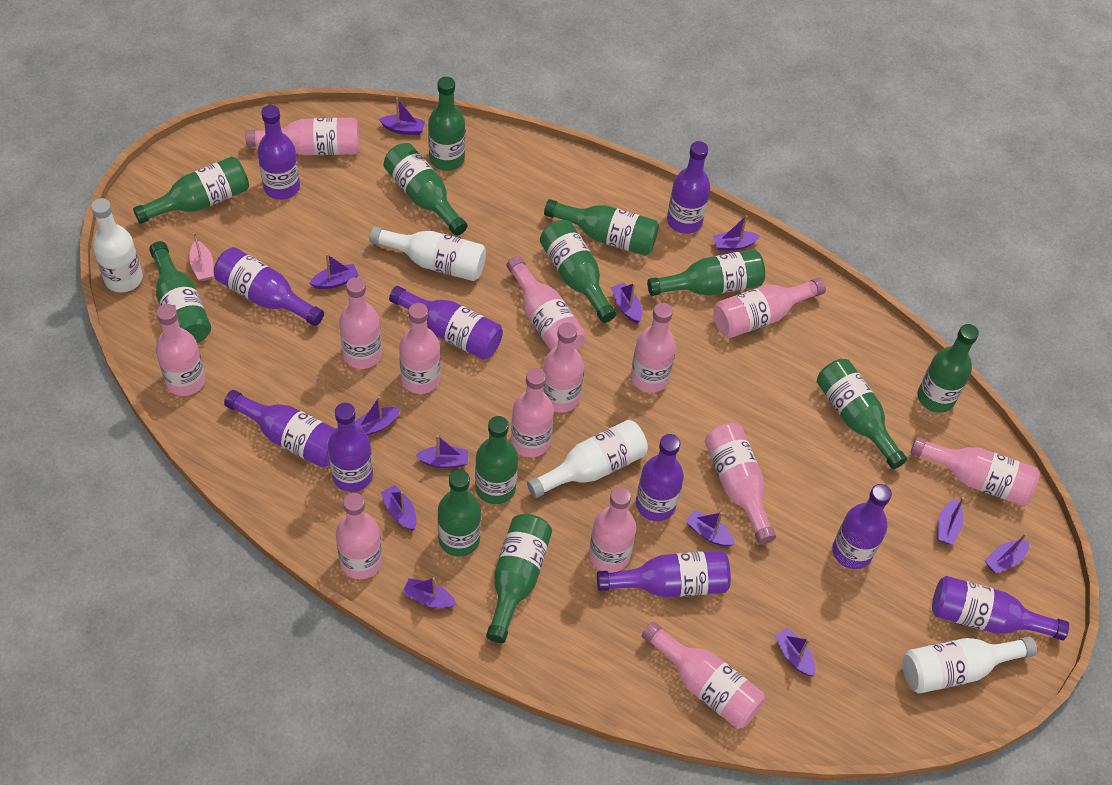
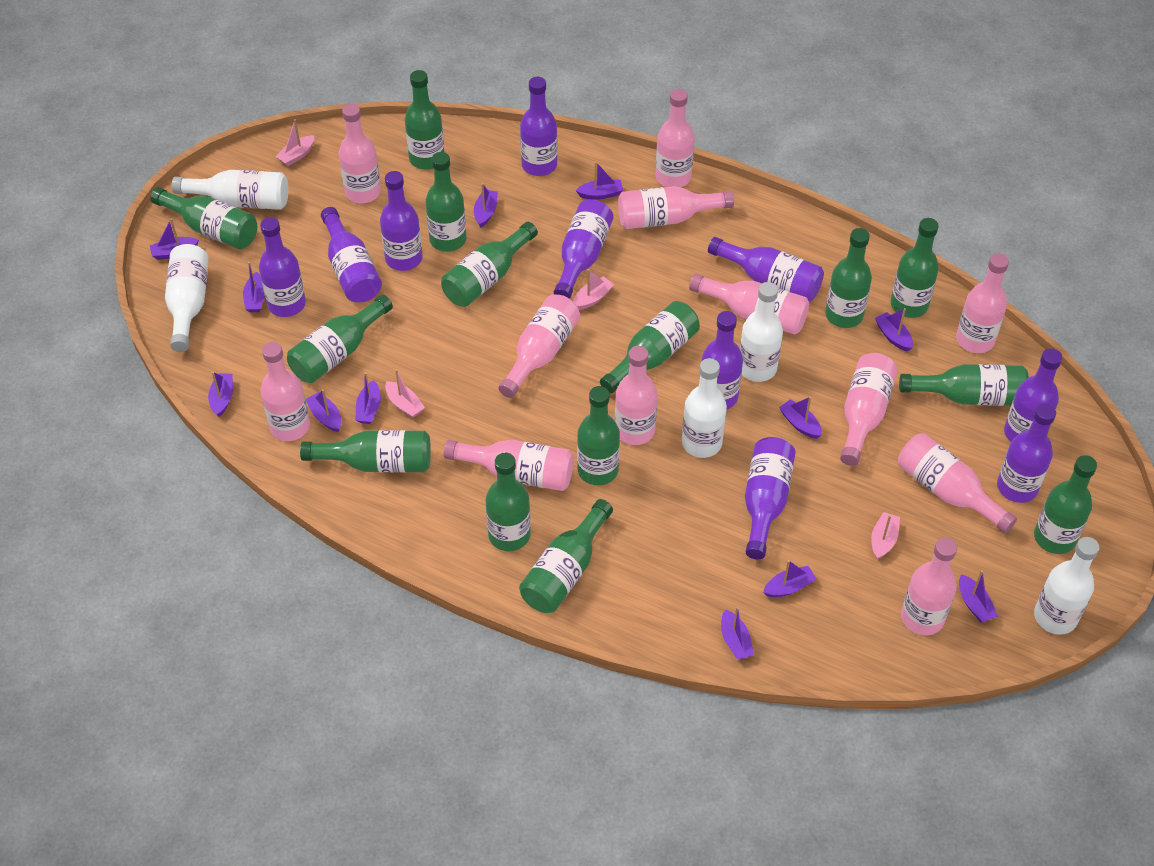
green bottle: [133,156,249,224] [149,241,211,343] [384,143,468,236] [428,77,465,171] [437,470,481,557] [475,416,518,504] [486,514,552,643] [540,220,616,323] [544,199,659,256] [647,249,765,296] [817,359,907,469] [918,324,979,413] = 12 -> [150,187,257,250] [287,294,393,383] [300,430,431,473] [405,70,444,170] [425,152,466,252] [441,222,538,307] [486,453,531,551] [519,499,613,613] [577,386,620,485] [600,301,700,394] [825,228,872,328] [890,218,939,318] [899,364,1029,406] [1034,455,1097,554] = 14
pink boat: [189,233,213,281] = 1 -> [275,119,314,166] [385,369,425,418] [573,269,614,310] [871,512,900,559] = 4
pink bottle: [156,304,206,396] [245,118,359,155] [336,493,382,579] [339,277,382,369] [399,303,441,394] [506,256,586,351] [511,368,554,457] [543,322,584,413] [589,487,636,572] [631,302,676,393] [642,621,765,729] [705,423,776,545] [713,277,826,338] [910,437,1040,506] = 14 -> [261,342,310,441] [339,104,381,203] [444,440,574,491] [498,295,580,398] [615,346,658,445] [618,186,734,229] [656,89,695,187] [689,274,809,335] [840,353,898,466] [898,433,1017,533] [901,538,957,635] [956,253,1009,353] = 12
white bottle: [91,198,143,292] [369,226,486,281] [527,420,648,498] [902,636,1037,694] = 4 -> [165,244,209,352] [172,170,288,210] [682,358,727,458] [740,282,783,382] [1034,537,1099,635] = 5

